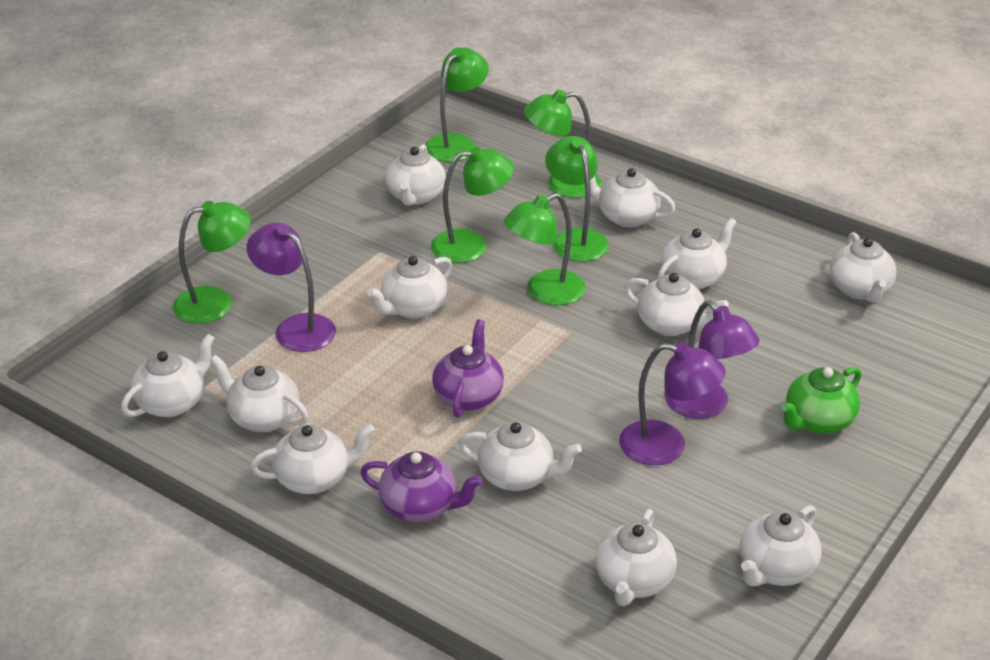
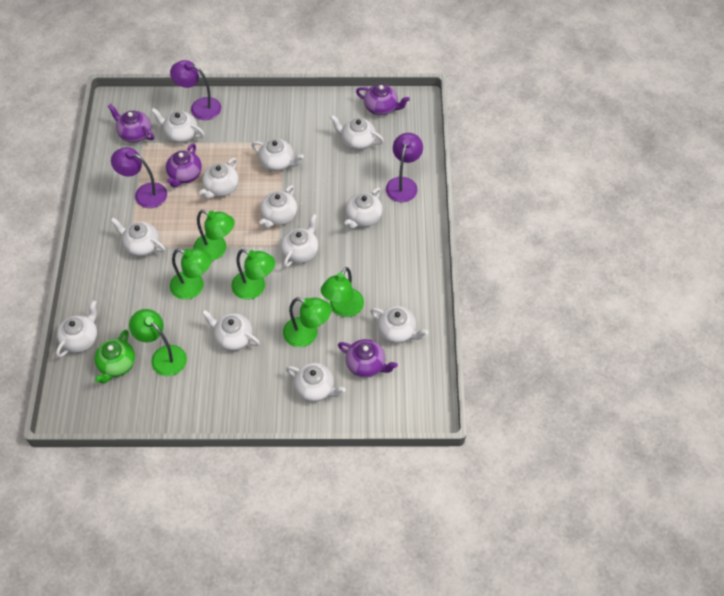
purple teapot: [360,451,483,522] [432,319,504,418] = 2 -> [108,104,154,143] [166,143,202,188] [338,339,398,378] [356,84,410,115] = 4

